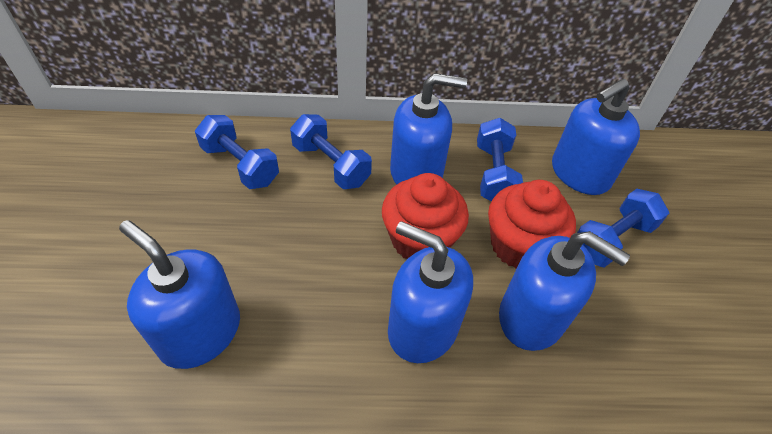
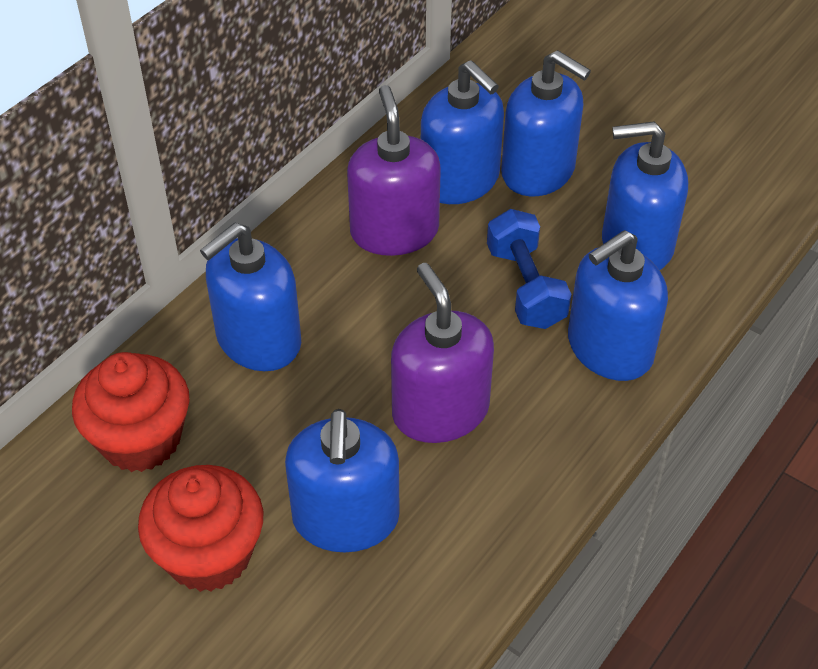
blue dumbbell: [195,115,279,189] [290,114,372,189] [477,118,523,201] [577,189,669,267] = 4 -> [487,209,571,329] = 1
blue soap dispenser: [119,220,240,369] [388,221,473,363] [390,73,467,185] [499,231,630,351] [552,79,640,195] = 5 -> [200,222,301,371] [285,409,400,552] [421,60,504,204] [501,50,591,196] [568,230,668,381] [602,121,688,271] = 6
purple soap dispenser: none = 0 -> [347,85,441,256] [391,263,494,443] = 2

